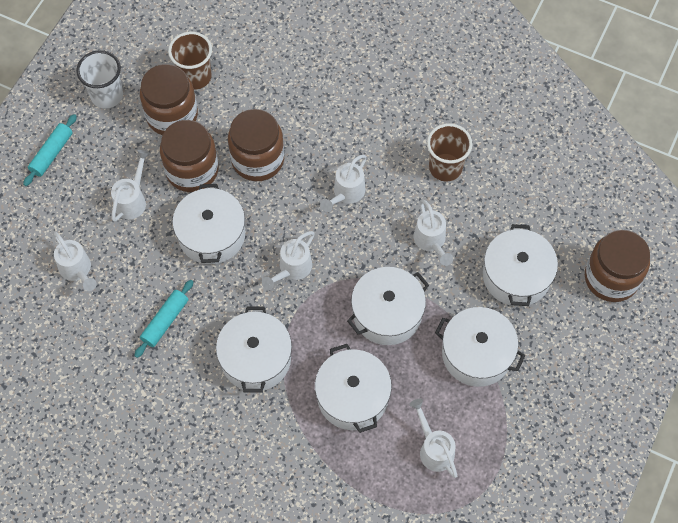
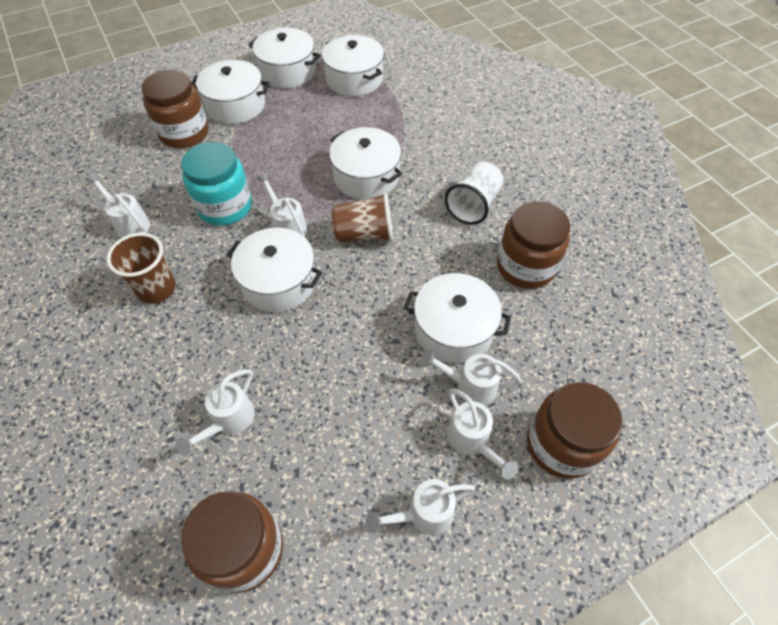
turquoise jar: none = 0 -> [181,142,252,226] = 1
turquoise rolling pin: [23,114,77,186] [134,280,193,358] = 2 -> none = 0

